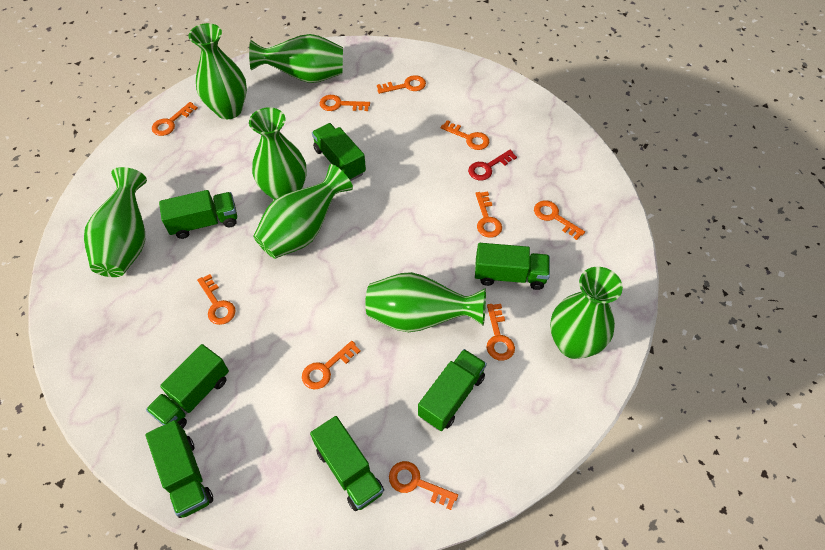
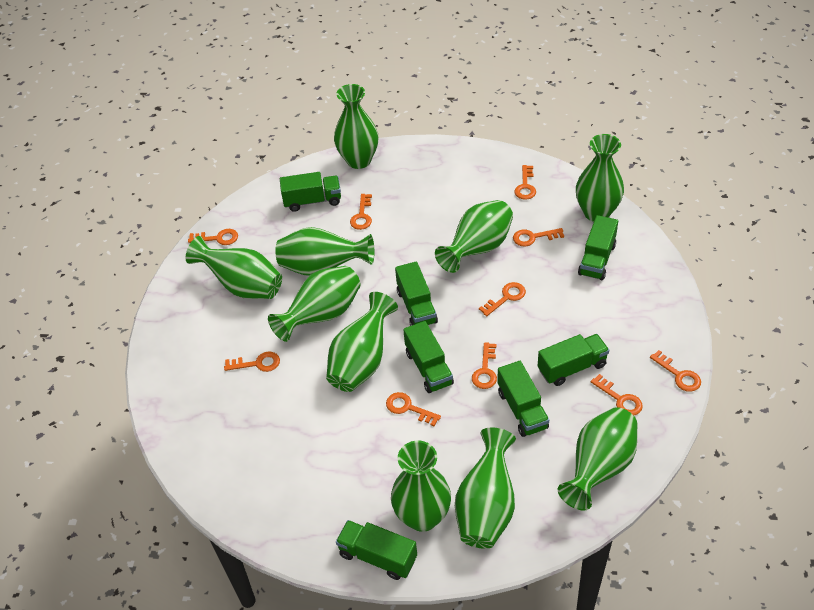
green vase: [84,167,147,277] [189,23,247,119] [249,34,343,83] [249,107,307,200] [253,164,353,259] [365,272,486,332] [550,267,623,359] = 7 -> [186,236,282,299] [268,266,360,342] [275,227,374,276] [326,292,398,392] [334,84,378,169] [391,441,451,532] [435,200,513,273] [455,428,516,549] [557,407,637,510] [576,134,624,222] = 10
red key: [468,150,517,180] = 1 -> none = 0

